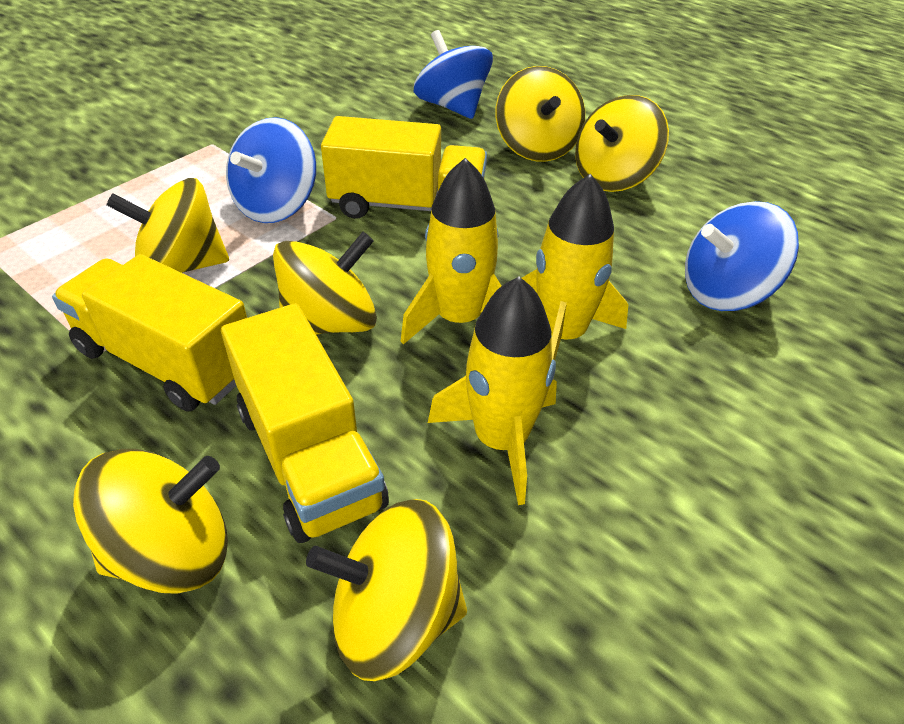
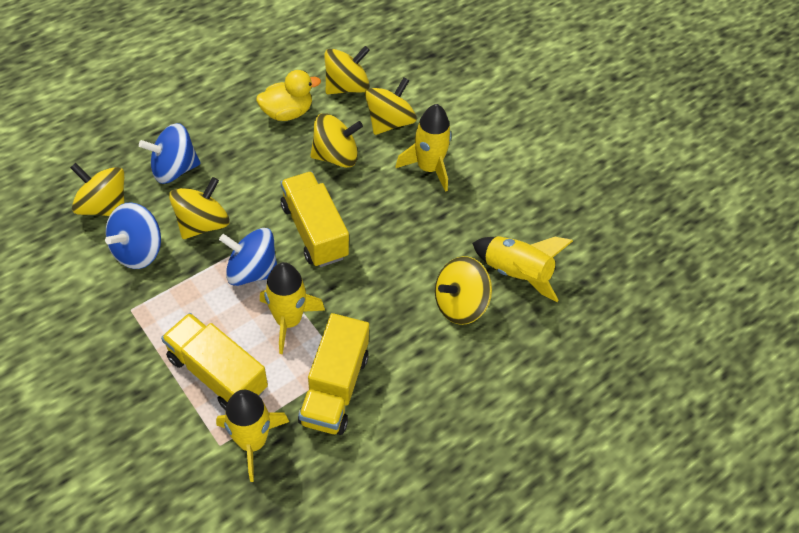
yellow duck: none = 0 -> [256,70,321,121] = 1
yellow rocket: [401,158,502,344] [428,277,557,505] [522,174,628,360] = 3 -> [216,390,289,482] [260,262,325,354] [395,104,452,192] [472,236,573,302] = 4

